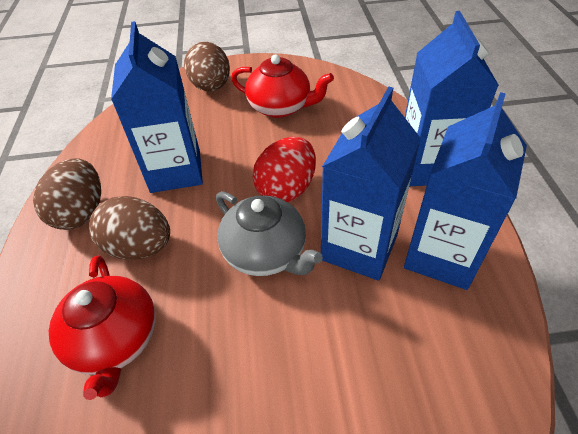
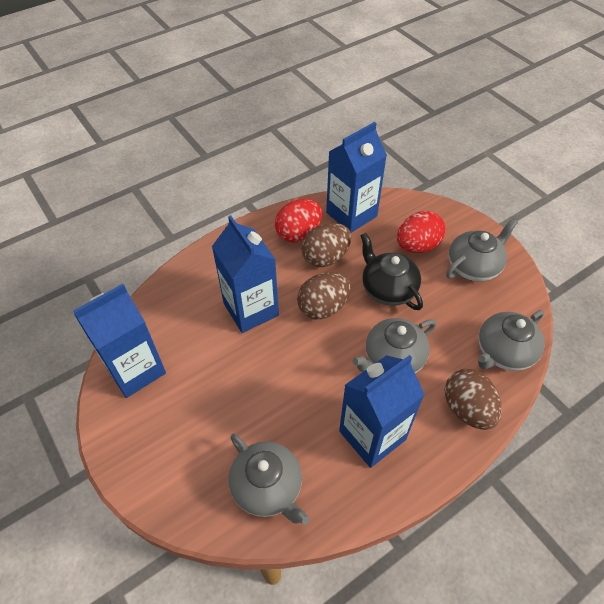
black teapot: none = 0 -> [360,233,423,310] = 1
grey teapot: [216,191,323,276] = 1 -> [229,434,309,525] [352,318,436,373] [446,218,518,282] [478,310,545,371] = 4
red egg: [253,137,316,202] = 1 -> [275,199,322,243] [397,211,446,253] = 2
red teapot: [49,255,156,400] [231,54,334,118] = 2 -> none = 0

